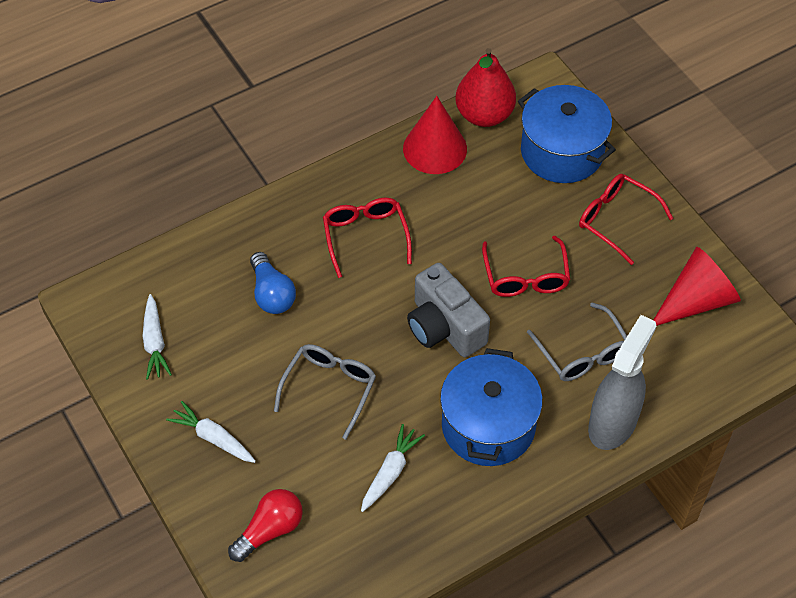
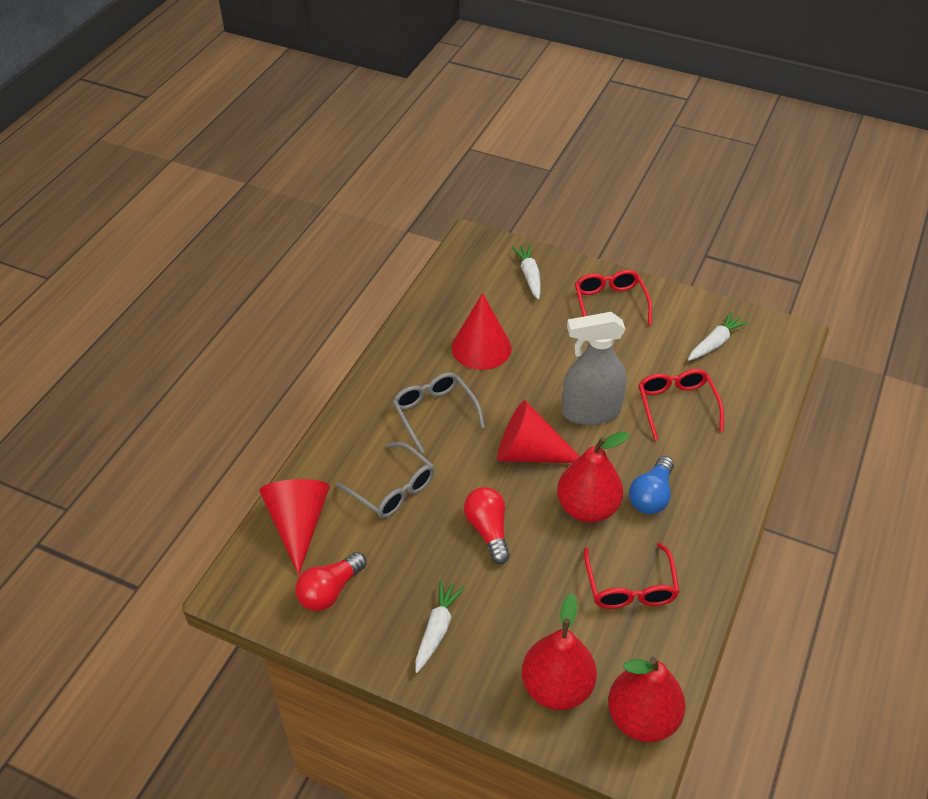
blue pot: [440,348,543,466] [518,85,616,183] = 2 -> none = 0
grey camera: [407,263,490,357] = 1 -> none = 0
red cone: [403,96,467,174] [653,247,741,326] = 2 -> [259,479,330,575] [452,293,512,370] [498,400,580,463] = 3
red light bulb: [228,489,303,562] = 1 -> [295,552,367,611] [464,487,510,564] = 2
red pear: [455,48,516,127] = 1 -> [522,593,597,710] [557,431,629,523] [608,657,686,742] = 3

